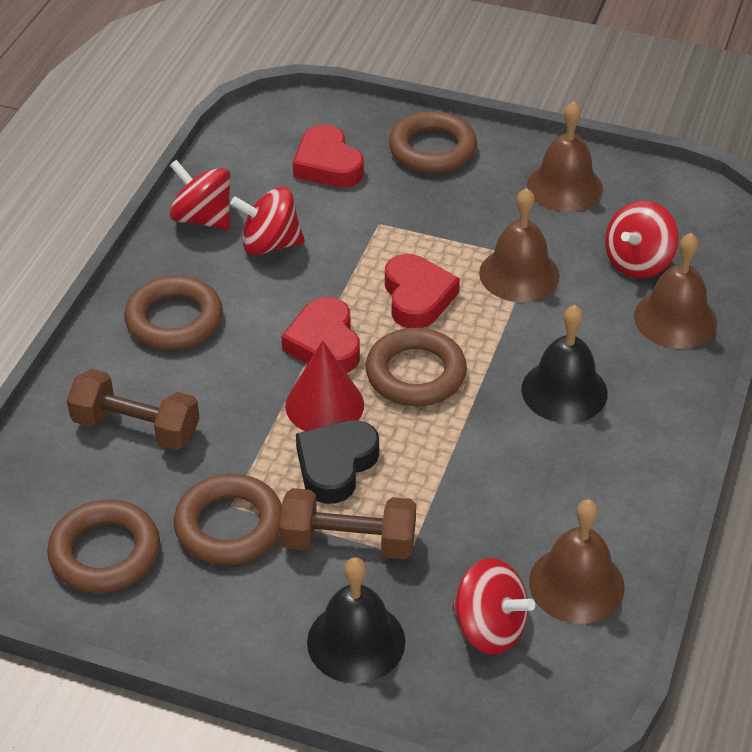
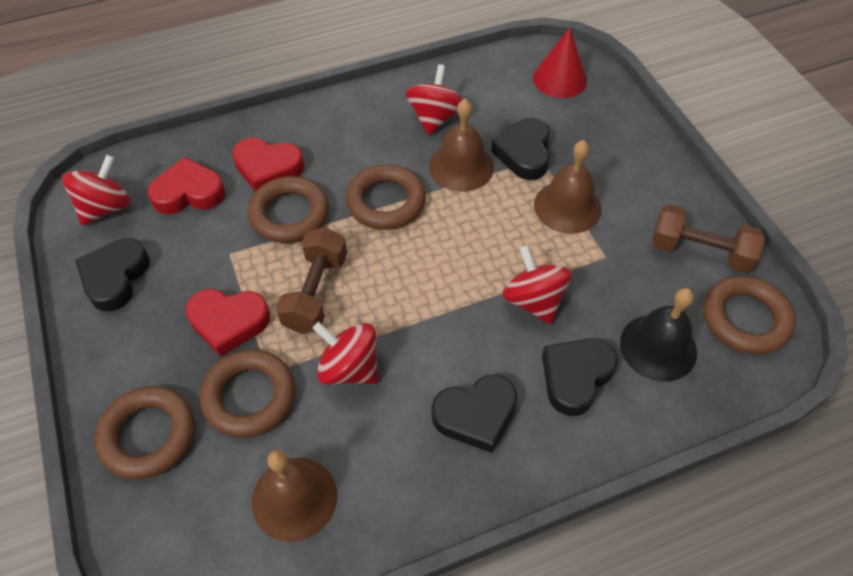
black bell: [307,557,405,684] [521,305,608,423] = 2 -> [620,288,697,382] = 1
black heart: [296,420,379,504] = 1 -> [75,238,150,311] [431,374,517,453] [491,118,550,180] [542,338,618,416] = 4
brown bell: [479,188,560,302] [527,101,603,212] [529,499,625,624] [634,233,717,349] = 4 -> [252,450,337,542] [429,99,494,192] [534,140,602,234] = 3

